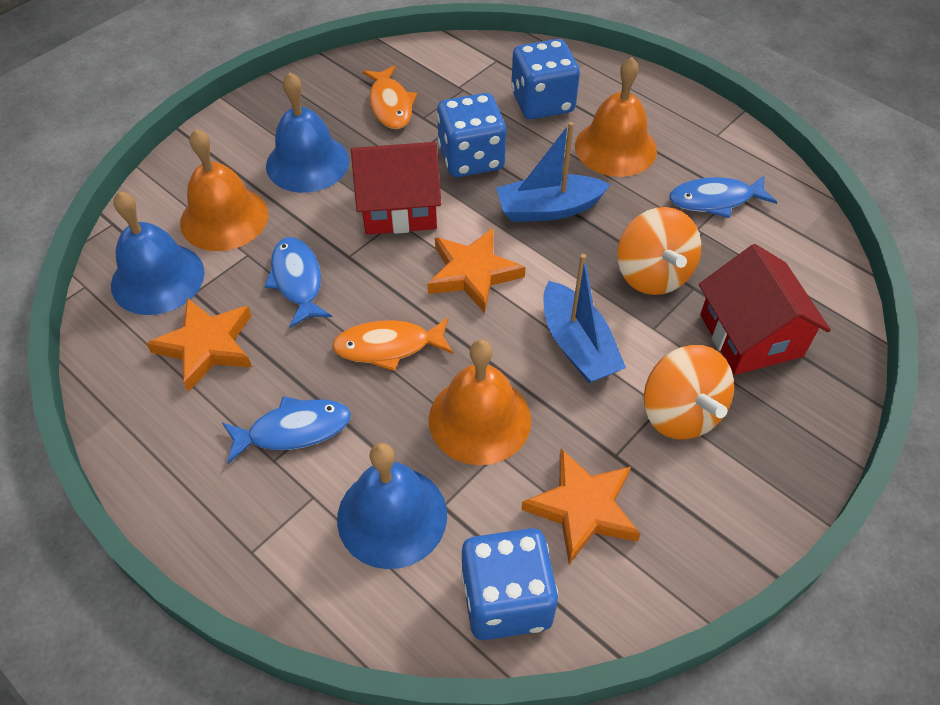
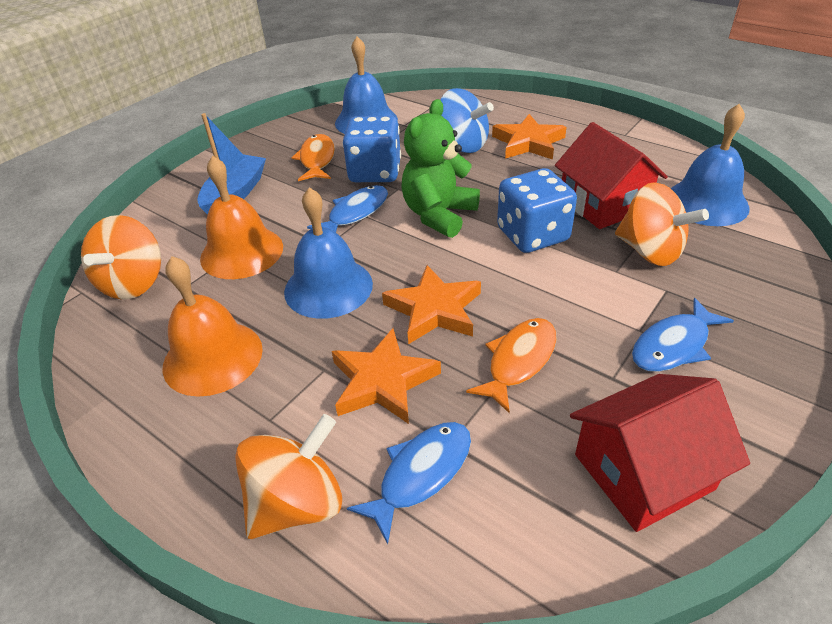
blue boat: [496,122,611,222] [543,254,626,383] = 2 -> [197,113,266,215] = 1
blue dice: [437,93,506,177] [461,528,558,640] [511,39,580,119] = 3 -> [343,116,401,182] [497,168,577,253] = 2
blue spinning top: none = 0 -> [440,88,494,153] = 1
green teddy bear: none = 0 -> [401,99,480,238] = 1
orange bell: [180,129,268,251] [429,339,531,465] [575,57,657,177] = 3 -> [163,256,263,397] [200,156,283,279] = 2
orange spinning top: [618,207,701,295] [644,345,734,439] = 2 -> [81,215,161,299] [235,414,342,539] [615,182,709,266] = 3

